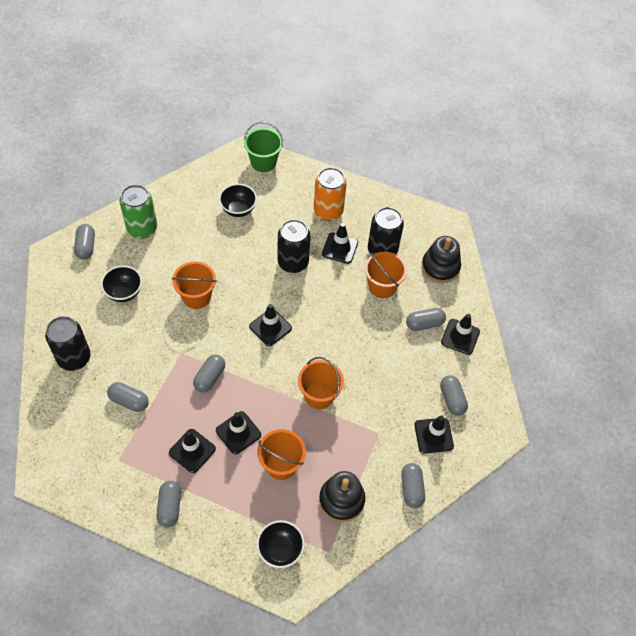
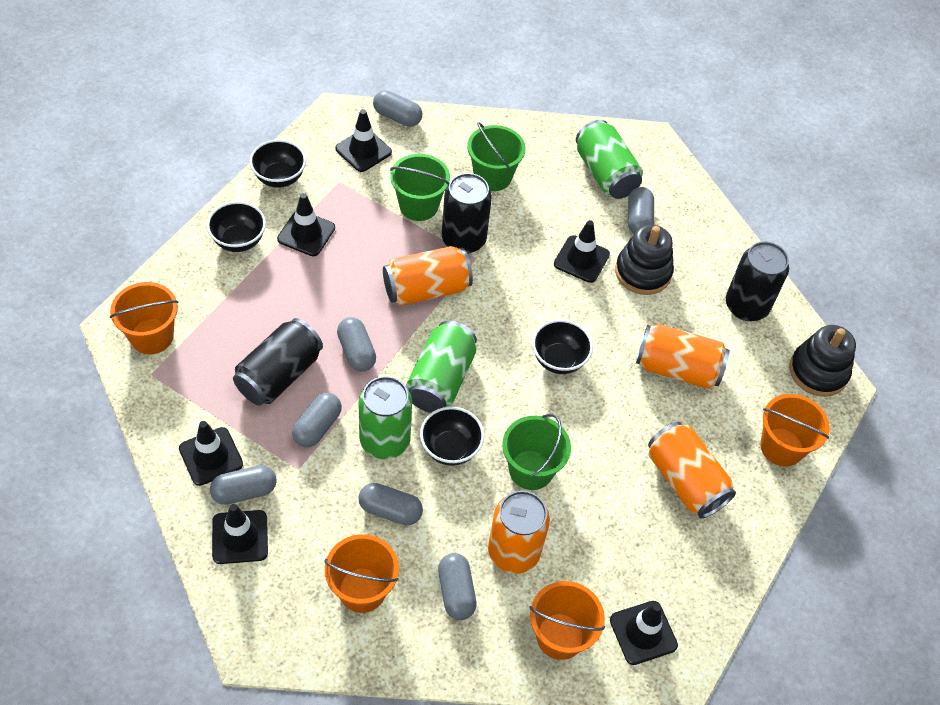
black bowl: [101,265,142,302] [219,184,257,217] [256,520,305,568] = 3 -> [207,201,266,252] [250,140,306,188] [420,406,484,466] [532,319,593,374] = 4
green bucket: [244,122,283,172] = 1 -> [390,154,450,221] [467,122,526,191] [502,414,571,490] = 3
green can: [120,184,157,239] = 1 -> [358,376,412,459] [406,321,477,413] [576,120,643,199] = 3
orange can: [314,167,347,221] = 1 -> [383,246,473,306] [488,490,550,574] [636,324,730,389] [648,422,736,519] = 4

